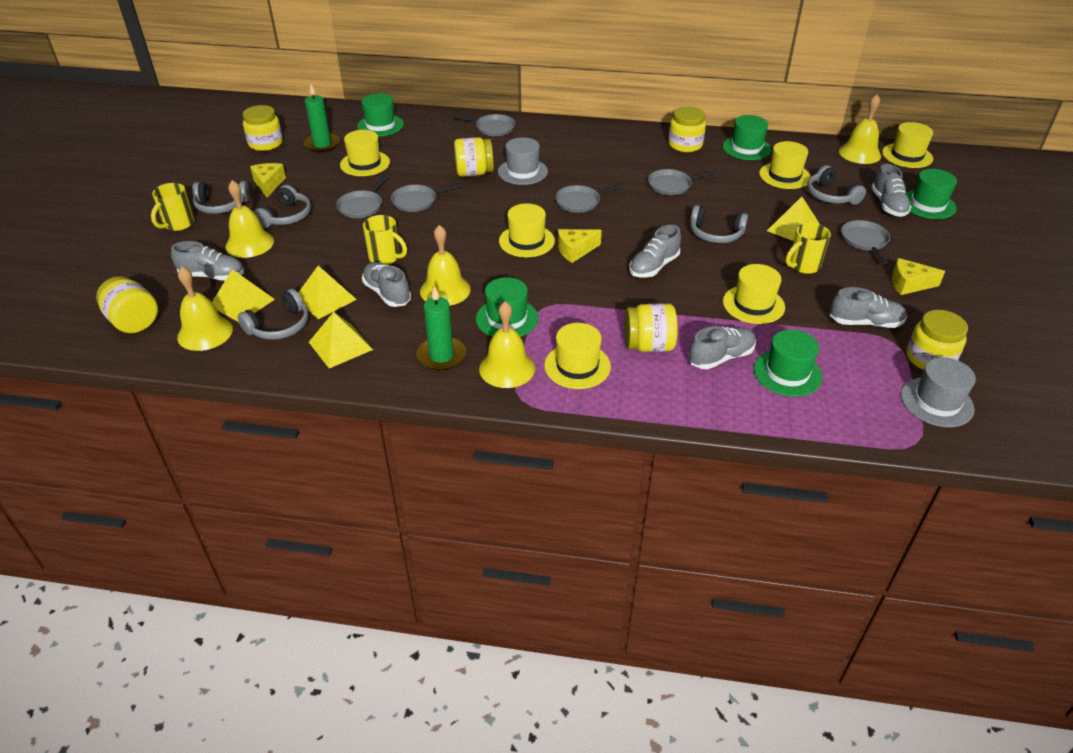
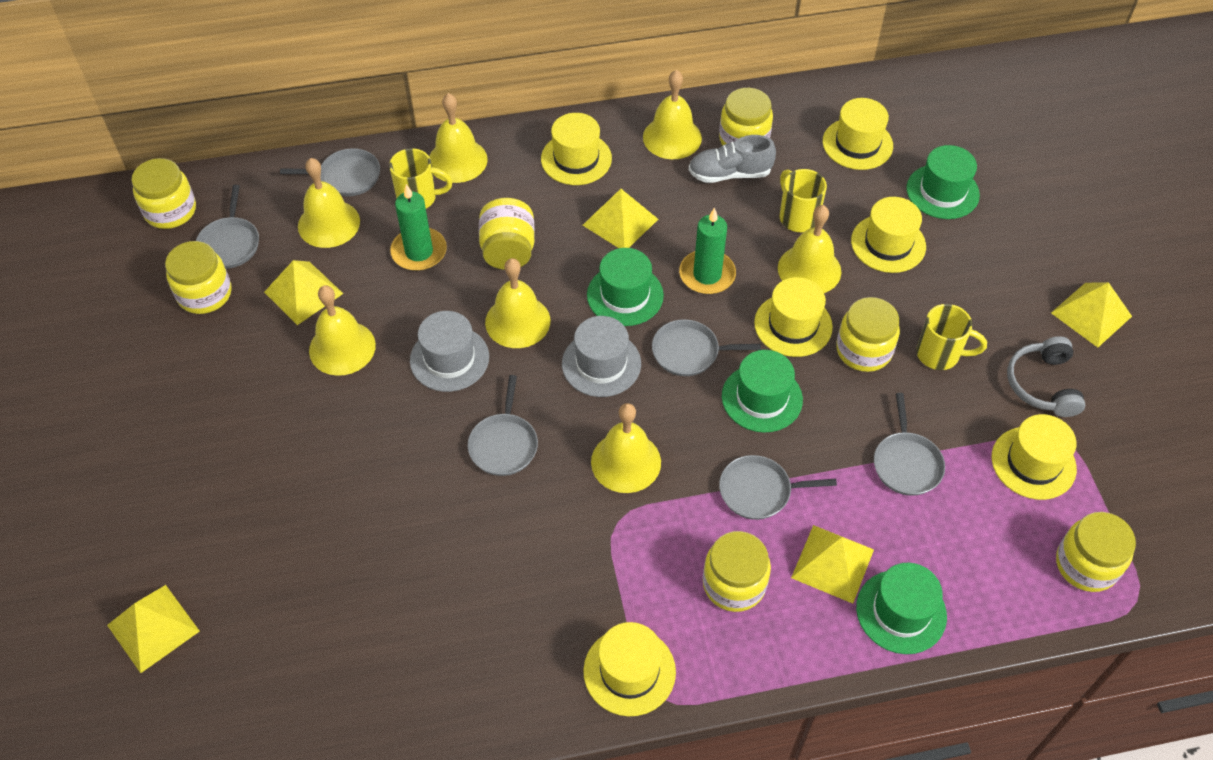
green hat: [357,93,404,136] [476,277,538,337] [723,115,772,160] [754,329,822,397] [906,169,957,219] = 5 -> [587,248,664,326] [722,350,803,433] [856,563,947,654] [907,145,980,219] = 4
grey headphones: [192,181,250,214] [238,289,309,340] [254,185,311,228] [690,205,748,243] [807,165,866,205] = 5 -> [1007,336,1085,417] = 1
grey shoe: [171,241,244,281] [362,262,411,307] [629,225,681,278] [688,326,756,369] [830,287,907,328] [871,164,911,217] = 6 -> [689,135,776,183] = 1
yellow bell: [177,267,233,351] [226,180,274,258] [420,225,471,306] [479,301,535,388] [839,94,881,164] = 5 -> [298,158,360,248] [309,285,376,376] [429,93,488,183] [485,258,550,348] [591,403,661,493] [643,70,702,159] [778,205,841,293] = 7
yellow cheese: [250,163,286,197] [558,229,602,263] [892,258,945,295] = 3 -> none = 0
yellow jar: [96,276,158,333] [243,105,283,151] [454,137,494,177] [624,303,678,352] [668,106,706,152] [907,310,968,370] = 6 -> [132,158,196,229] [165,241,232,314] [479,198,535,270] [703,531,771,612] [719,88,773,145] [836,297,900,372] [1056,512,1136,592] = 7
yellow pyramid: [212,269,275,322] [298,266,357,319] [309,312,373,368] [767,197,820,241] = 4 -> [107,585,200,673] [264,260,343,325] [583,189,658,248] [791,525,874,604] [1051,282,1132,347] = 5

